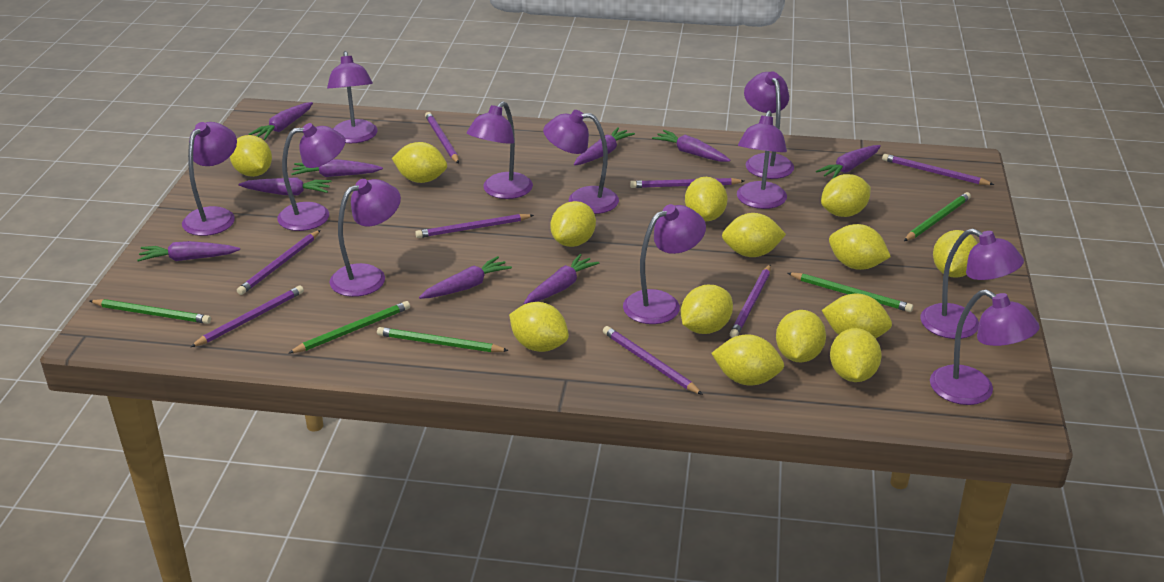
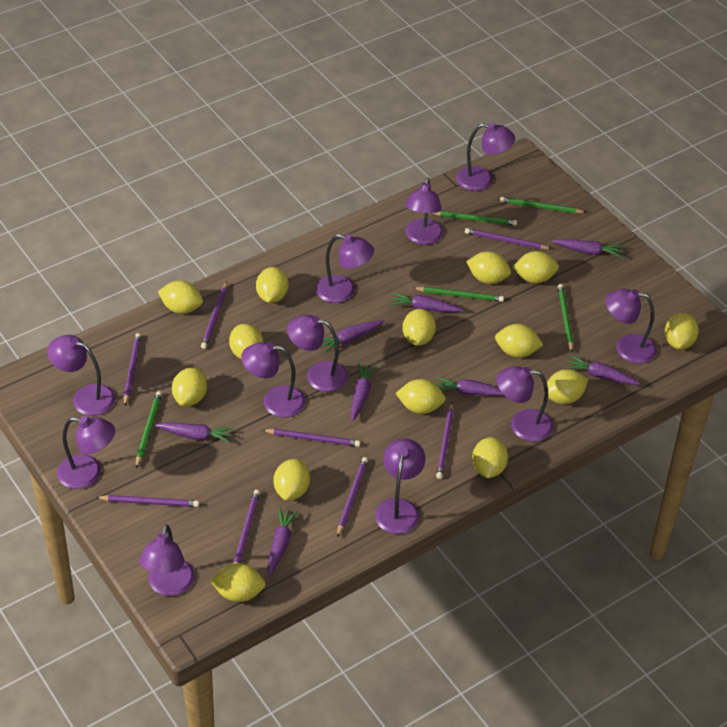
purple carrot: [137,241,240,261] [239,177,332,195] [249,102,313,140] [291,159,383,177] [419,256,512,299] [524,254,599,304] [574,127,635,165] [652,130,731,162] [816,145,881,179] = 9 -> [155,422,234,443] [267,507,299,576] [320,320,385,353] [350,363,377,421] [390,292,463,313] [435,377,505,396] [552,239,623,257] [565,355,640,385] = 8

